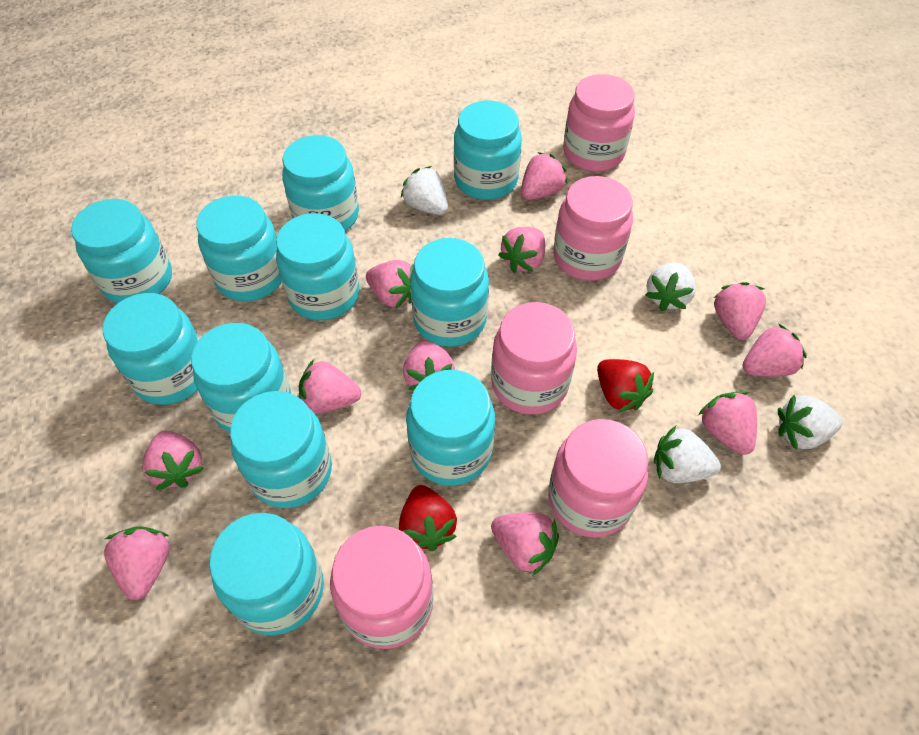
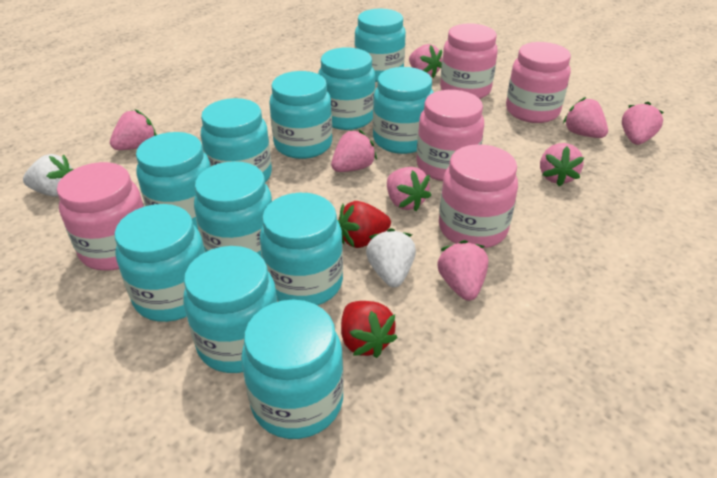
pink strawberry: [104,526,170,600] [142,431,204,490] [299,359,361,413] [366,260,414,309] [403,340,455,391] [491,512,559,575] [499,227,545,273] [521,152,567,200] [698,391,757,455] [714,282,766,340] [743,324,807,377] = 11 -> [110,110,157,150] [331,130,377,172] [387,167,431,211] [409,44,442,78] [437,240,488,301] [540,143,584,186] [563,97,608,138] [622,102,664,145] = 8
white strawberry: [401,166,448,215] [645,263,696,311] [654,426,721,483] [778,395,842,450] = 4 -> [23,154,74,197] [366,228,416,288] = 2

